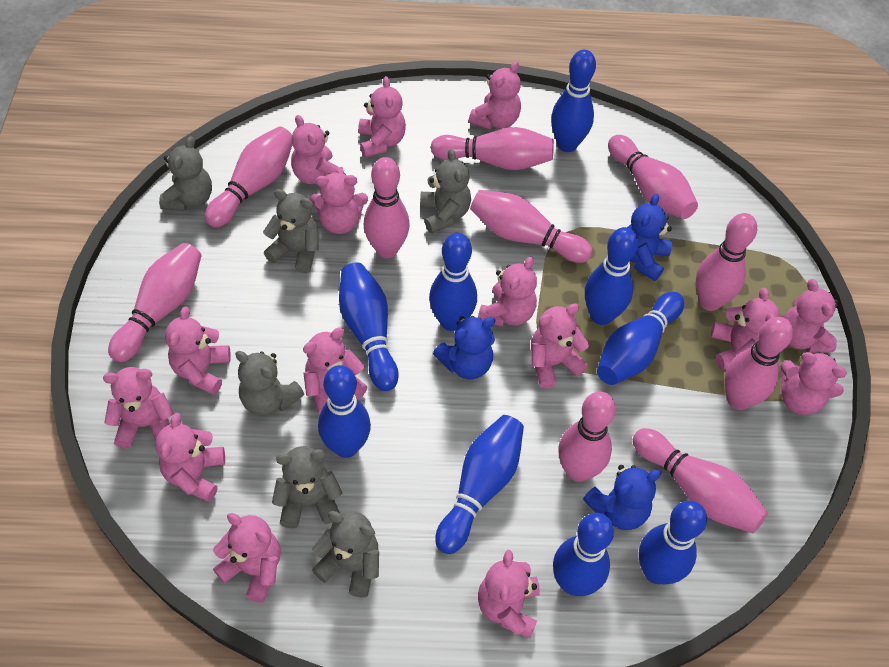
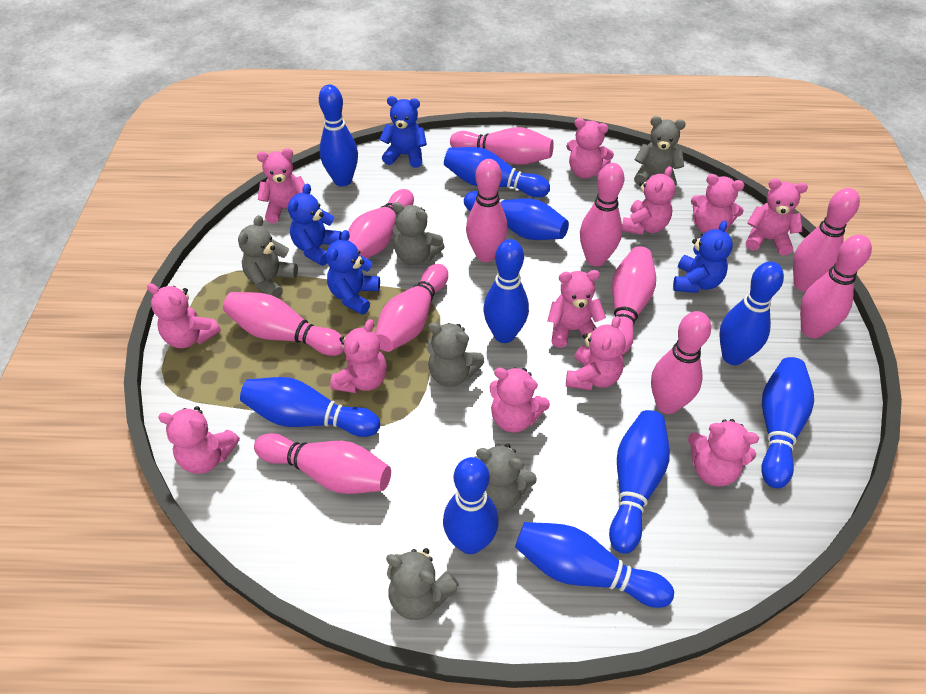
blue bowling pin: [318,365,371,458] [339,262,398,391] [429,233,477,331] [435,415,524,554] [551,50,596,152] [553,513,614,596] [585,227,638,325] [597,292,684,385] [639,501,707,584] = 9 -> [240,377,380,437] [319,84,358,186] [443,457,499,554] [444,147,550,197] [464,191,569,240] [483,239,529,343] [515,522,674,608] [609,410,670,554] [719,262,784,365] [761,357,814,488] = 10
blue teddy bear: [433,316,495,379] [583,465,661,530] [627,194,672,281] = 3 -> [288,184,342,266] [326,230,380,315] [379,96,427,168] [673,220,733,293] = 4
pink bowling pin: [108,243,202,362] [205,126,293,228] [364,157,410,258] [430,127,554,170] [470,190,592,263] [558,392,616,482] [608,135,698,219] [633,428,768,533] [696,213,757,311] [724,317,793,410] = 10 -> [223,292,344,356] [254,433,391,494] [348,189,414,258] [375,264,448,352] [450,127,554,165] [466,159,508,262] [580,163,624,267] [612,246,656,355] [651,311,711,414] [793,188,860,292] [800,235,872,338] = 11
pink teddy bear: [103,367,174,449] [155,413,225,502] [165,306,231,395] [213,513,281,603] [291,115,344,184] [303,327,368,415] [309,172,368,234] [358,76,406,158] [469,61,521,129] [478,256,537,327] [478,550,540,638] [531,303,589,388] [711,288,780,370] [781,352,847,415] [783,279,839,353] = 15 -> [147,283,221,348] [158,406,240,474] [257,148,305,223] [330,319,387,393] [490,367,550,432] [547,270,606,348] [566,118,614,179] [566,316,626,390] [622,166,675,235] [688,419,759,487] [691,174,744,233] [746,179,808,256] = 12

